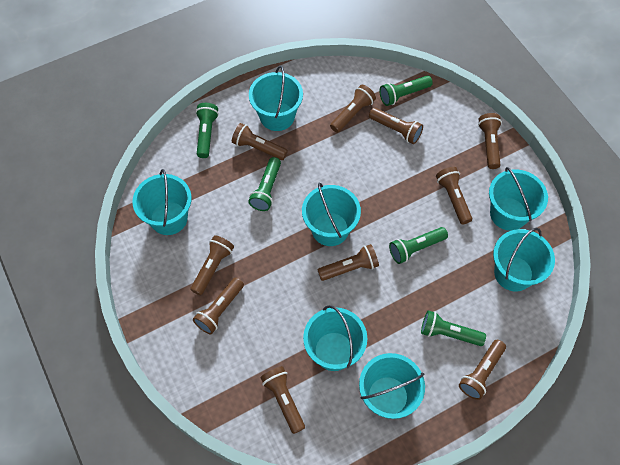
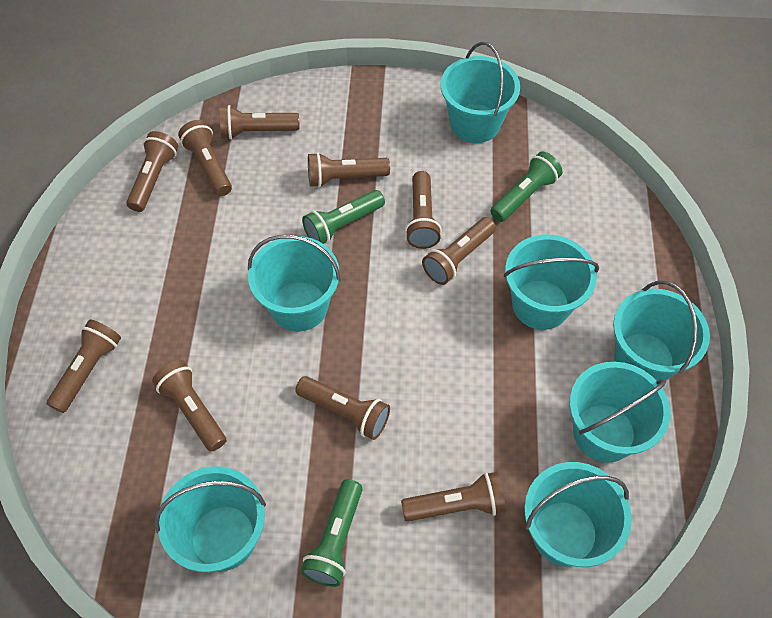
green flashlight: [196,103,219,158] [248,157,281,211] [379,76,433,106] [389,227,448,264] [421,311,486,346] = 5 -> [301,479,363,587] [302,190,385,244] [490,152,562,222] = 3

